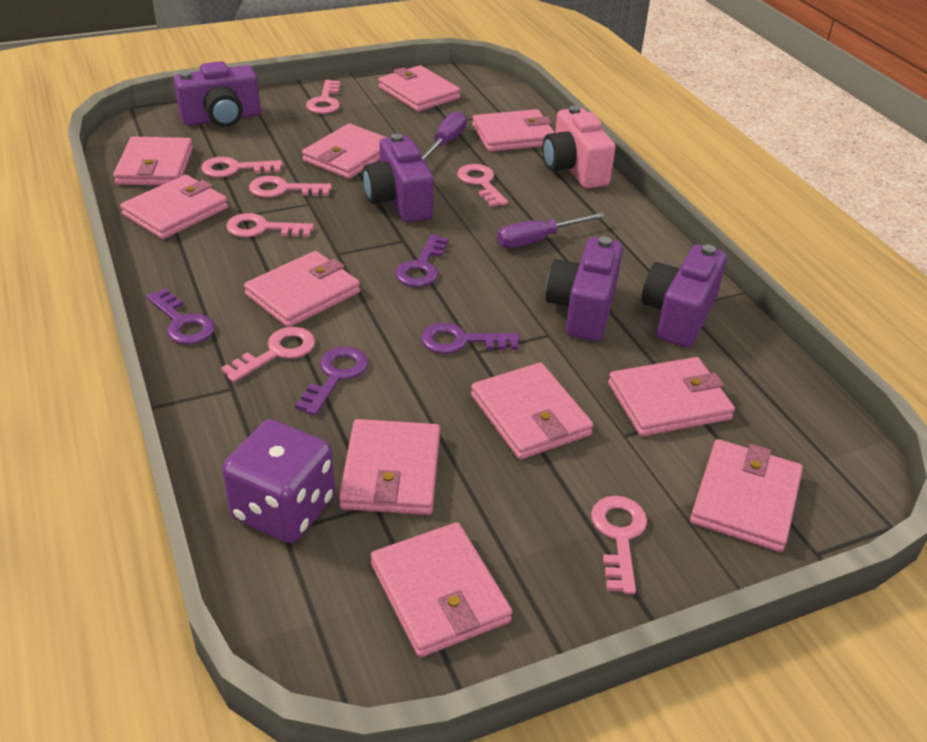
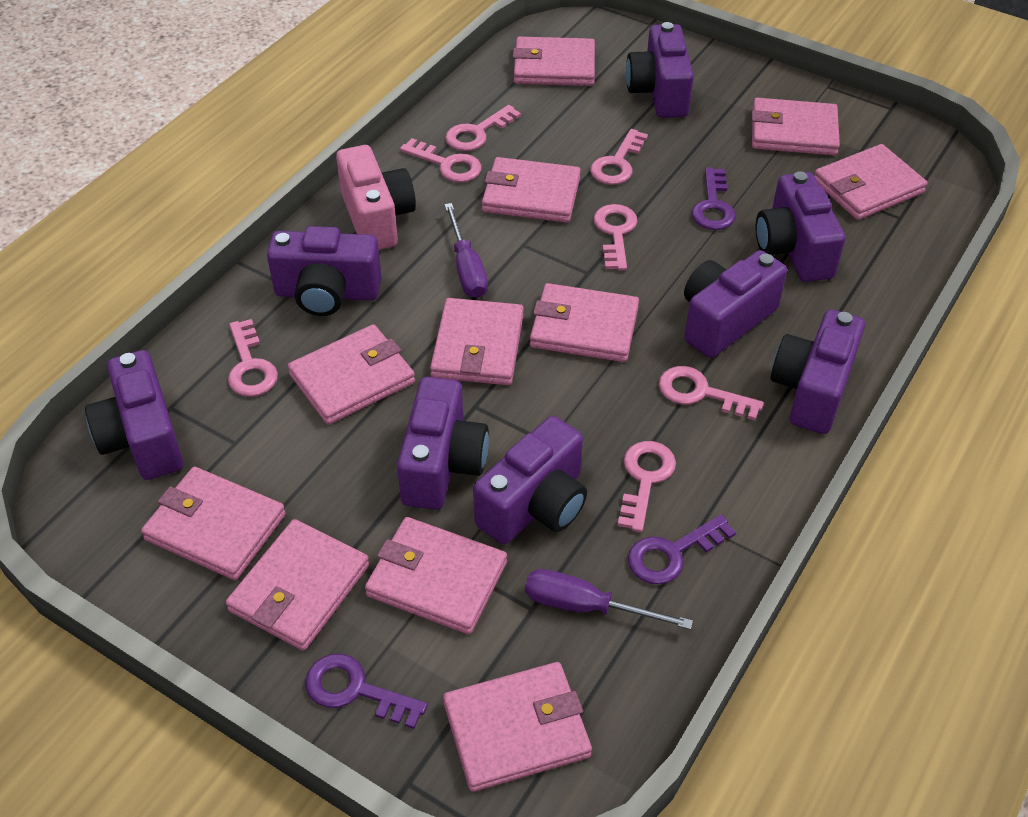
purple camera: [174,61,261,127] [363,134,434,222] [546,236,623,341] [642,244,727,347] = 4 -> [85,350,183,480] [267,226,381,316] [397,377,489,510] [473,416,587,544] [626,22,694,118] [684,250,787,358] [756,171,845,282] [771,309,865,434] = 8
purple dice: [222,419,335,543] = 1 -> none = 0
purple key: [146,288,215,345] [295,346,368,416] [395,235,449,287] [421,323,520,354] = 4 -> [305,654,428,729] [628,514,736,584] [692,167,736,230] = 3

